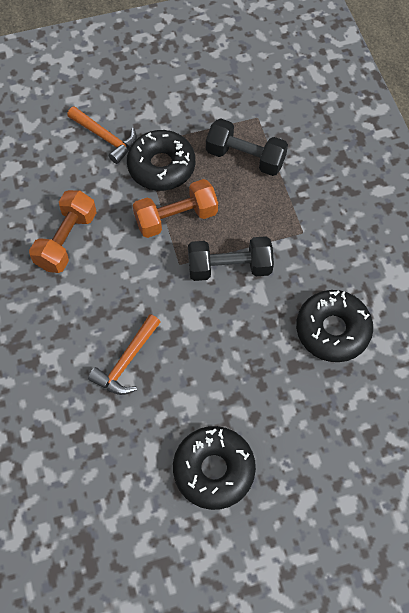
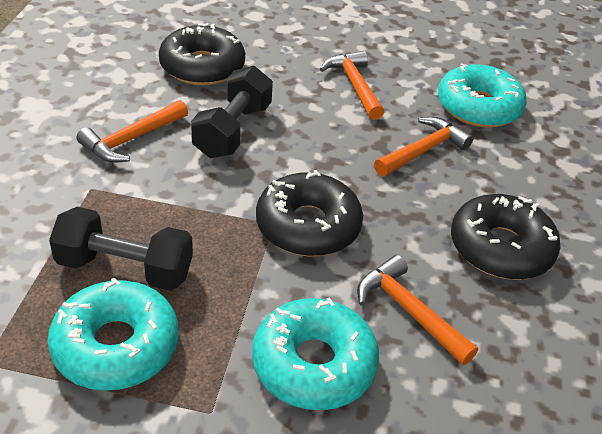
orange dumbbell: [29,190,97,273] [133,179,218,238] = 2 -> none = 0
orange hammer: [67,106,137,164] [88,314,161,395] = 2 -> [77,100,188,163] [320,51,384,120] [357,255,478,365] [374,117,474,176] = 4
turquoise donut: none = 0 -> [48,278,179,391] [252,297,379,410] [438,64,527,128] = 3

